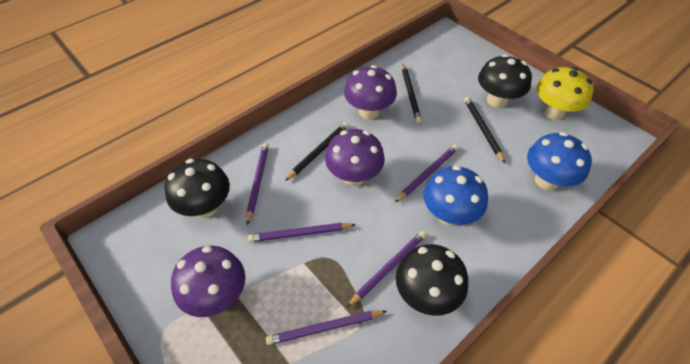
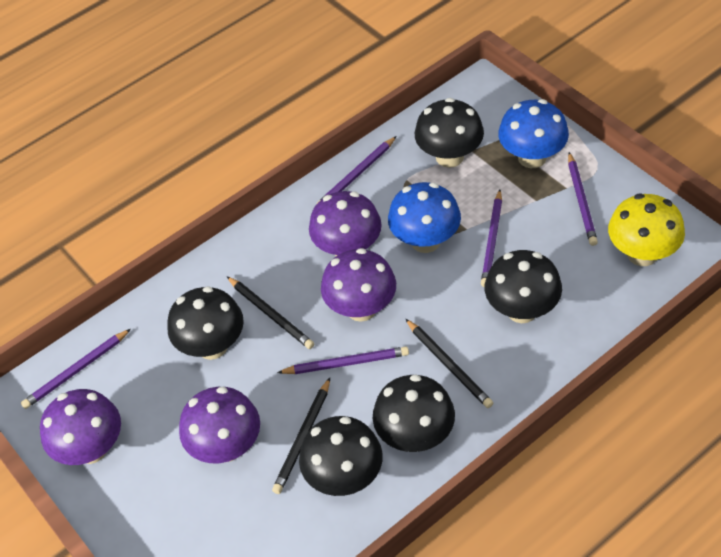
black mushroom: [165,159,230,218] [396,244,468,316] [478,54,532,108] = 3 -> [167,286,244,360] [299,416,383,496] [373,375,455,452] [415,98,484,168] [485,250,562,323] = 5
purple mushroom: [171,246,245,317] [325,129,385,186] [344,65,397,119] = 3 -> [40,389,121,465] [179,387,260,463] [309,191,382,256] [321,248,396,322] = 4

